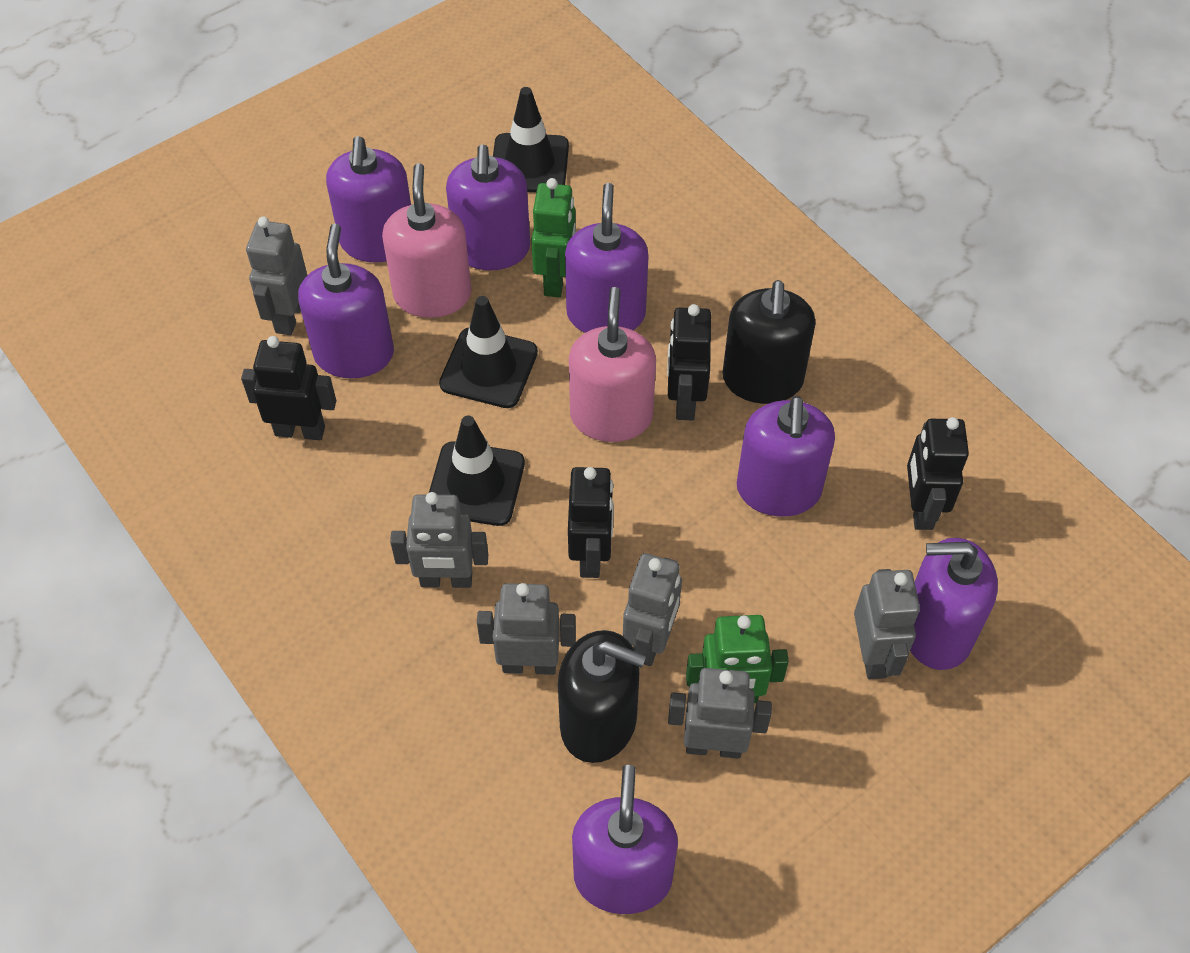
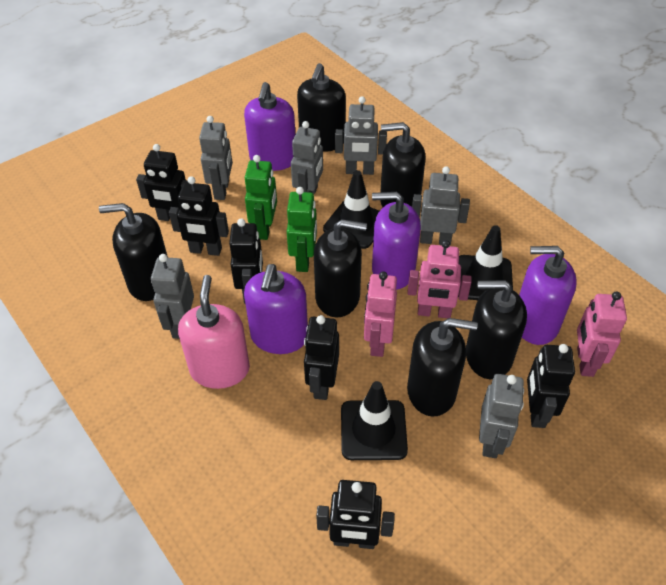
black robot: [241,336,336,440] [568,467,614,578] [667,304,711,420] [907,417,969,530] = 4 -> [136,144,188,221] [169,176,229,256] [229,219,263,304] [304,315,339,400] [316,480,395,549] [527,344,575,428] = 6
black soap dispenser: [558,630,646,763] [722,280,816,404] = 2 -> [99,203,168,301] [297,63,346,152] [314,219,367,317] [380,122,426,207] [407,318,478,417] [466,280,527,379] = 6
pink robot: none = 0 -> [364,271,397,357] [407,240,472,318] [577,291,627,377] = 3
pink soap dispenser: [382,163,472,318] [569,287,656,442] = 2 -> [178,275,250,389] = 1
purple soap dispenser: [298,224,394,379] [326,136,411,263] [446,144,530,270] [565,183,649,333] [572,765,678,914] [737,396,835,517] [910,538,998,670] = 7 -> [244,82,295,171] [244,264,308,354] [372,192,421,290] [519,246,577,345] = 4

